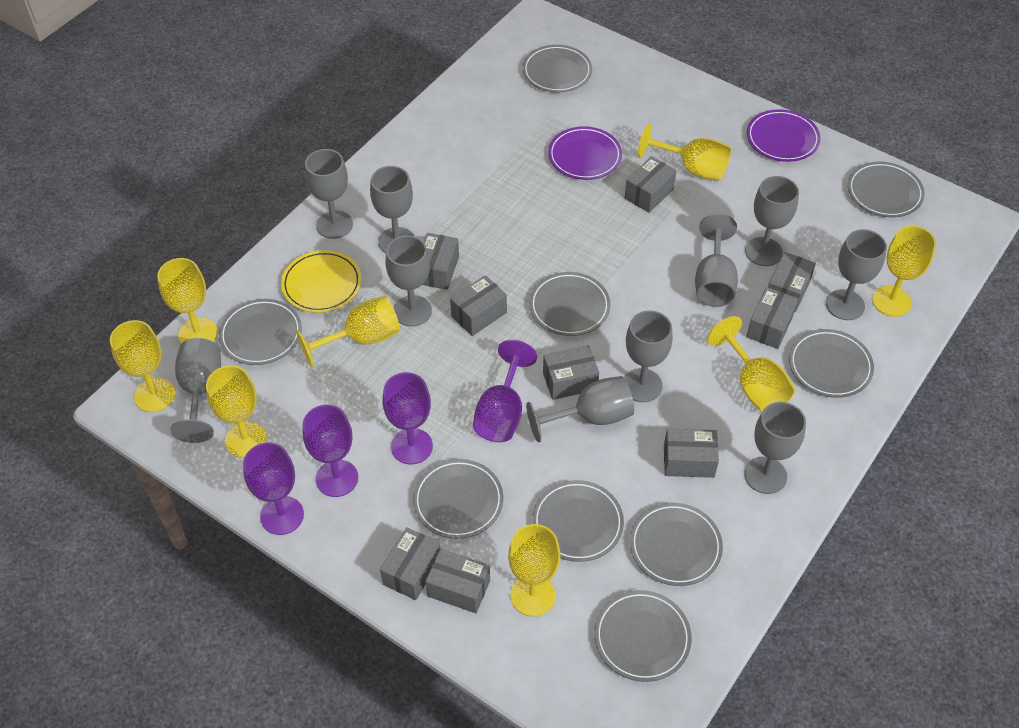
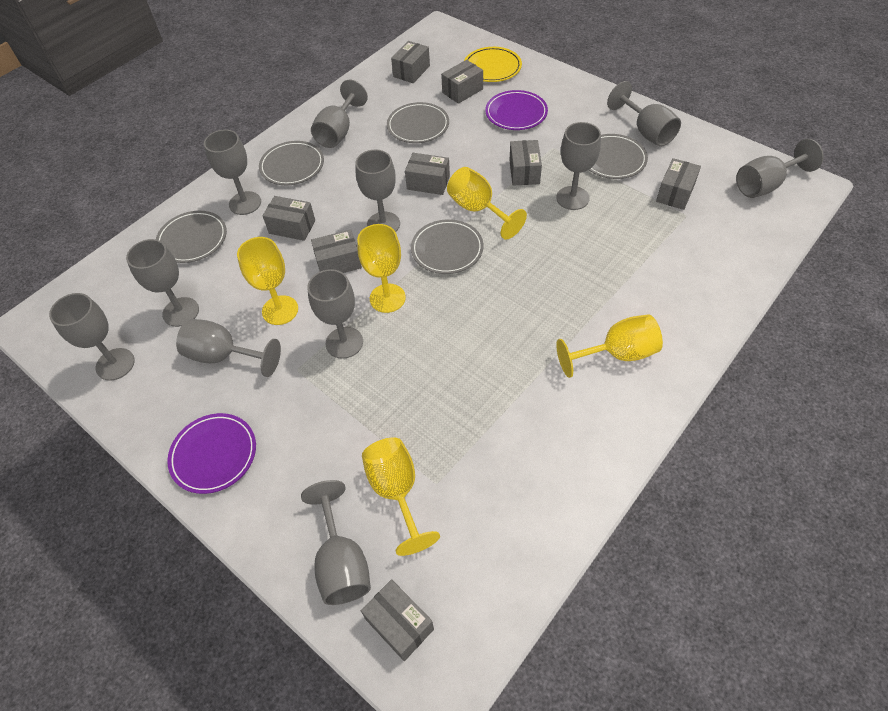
grey box: [380,527,440,600] [423,233,459,290] [426,549,490,613] [450,275,507,336] [543,345,599,400] [624,156,677,213] [664,428,719,478] [746,287,798,349] [768,252,816,312] = 9 -> [262,196,315,241] [311,230,362,273] [361,579,434,661] [391,41,430,83] [405,153,450,195] [441,60,483,104] [509,140,542,186] [656,158,701,210] = 8
grey goblet: [170,338,221,443] [305,149,353,239] [370,166,414,253] [385,235,432,326] [526,376,634,443] [624,310,673,402] [695,214,738,307] [744,402,806,494] [745,176,799,266] [826,229,887,320] = 10 -> [49,293,135,381] [126,239,199,327] [176,319,281,377] [204,130,261,215] [301,480,371,605] [307,269,363,359] [311,80,368,148] [355,150,400,232] [556,122,601,210] [607,81,681,147] [736,139,824,198] = 11
grey plate: [219,299,302,365] [413,459,504,539] [522,45,592,92] [529,272,611,336] [532,480,624,562] [594,590,692,682] [630,503,723,586] [789,329,874,398] [848,162,925,218] = 9 -> [156,211,227,263] [259,141,324,185] [387,102,449,143] [411,219,483,274] [589,134,648,179] = 5
purple goblet: [243,443,304,535] [303,405,358,497] [383,372,433,464] [473,340,537,442] = 4 -> none = 0
yellow goblet: [110,320,175,412] [157,258,218,343] [206,366,267,458] [296,296,400,367] [508,524,560,616] [638,123,731,181] [707,316,795,412] [872,226,936,317] = 8 -> [237,237,298,325] [357,224,406,313] [362,438,440,556] [447,167,527,240] [556,314,663,378] = 5

